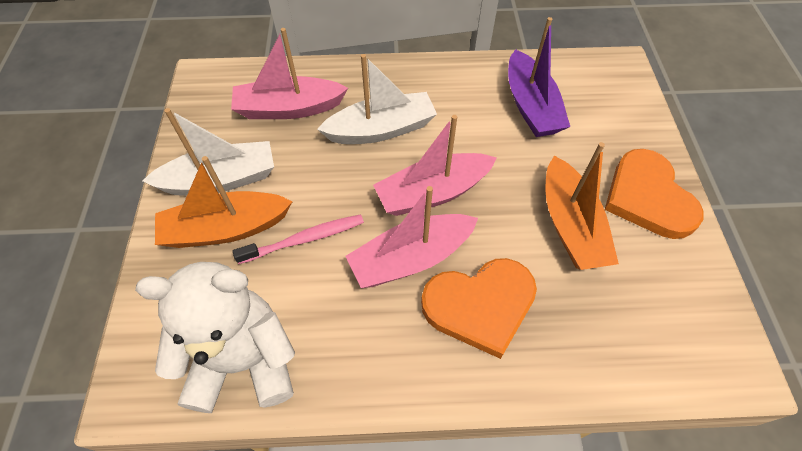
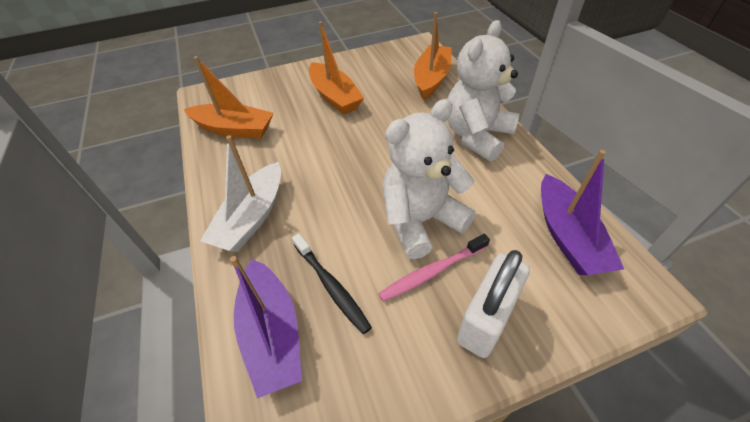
black toothbrush: none = 0 -> [292,234,372,334] = 1
orange boat: [155,156,292,248] [545,142,619,270] = 2 -> [183,56,274,139] [309,21,364,114] [414,12,452,100] = 3
orange heart: [421,258,537,359] [605,149,704,239] = 2 -> none = 0
pink boat: [231,28,348,119] [345,186,478,288] [373,115,497,216] = 3 -> none = 0
purple boat: [508,17,570,137] = 1 -> [230,256,302,399] [541,150,624,275] = 2
white boat: [142,108,274,196] [317,54,437,144] = 2 -> [200,135,281,252] = 1
white padlock: none = 0 -> [457,250,530,358] = 1
white teddy bear: [135,262,295,413] = 1 -> [382,99,476,259] [447,20,519,161] = 2

